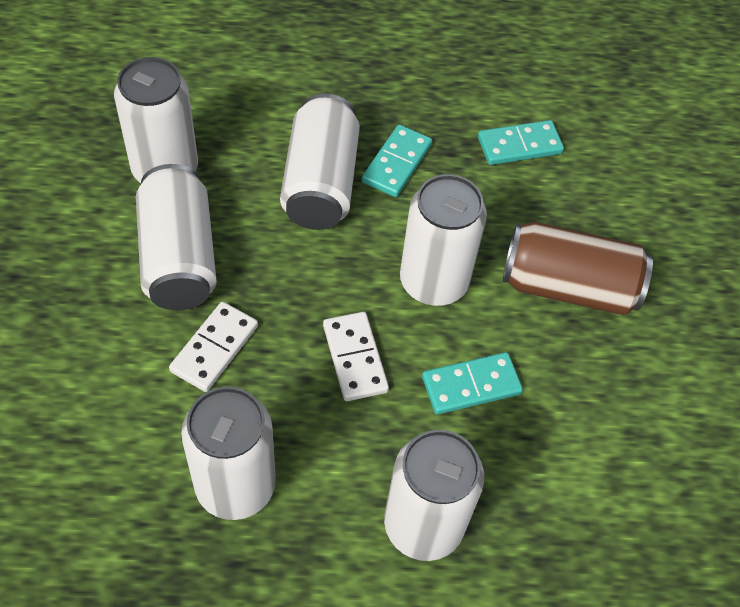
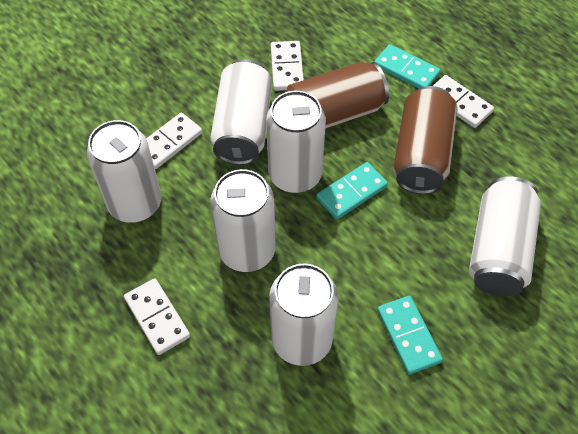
brown can: [503,222,653,315] = 1 -> [282,62,389,129] [394,86,457,194] = 2
white domino: [169,301,258,392] [323,312,389,401] = 2 -> [124,278,190,355] [146,113,202,169] [271,41,304,91] [433,75,494,128] = 4

